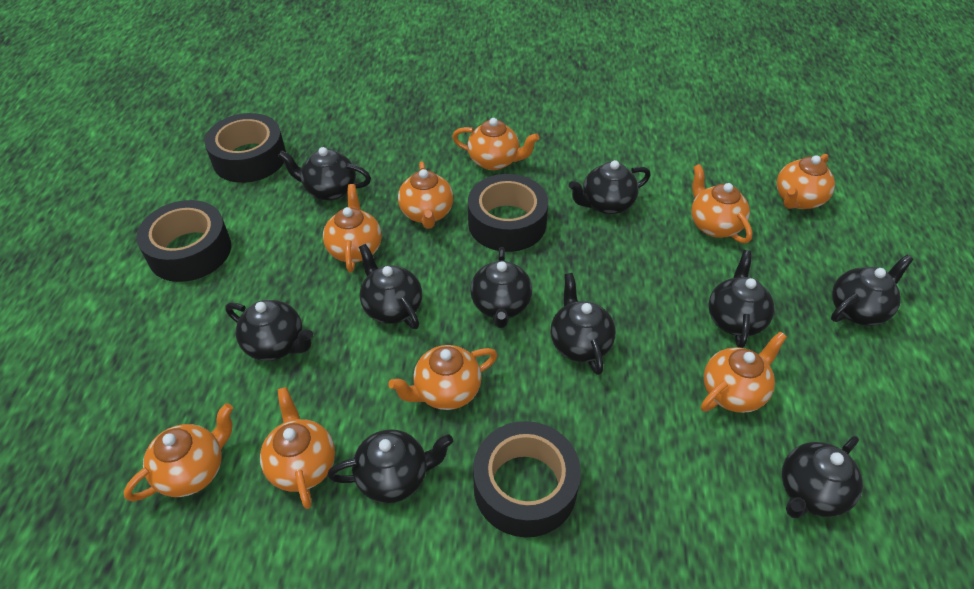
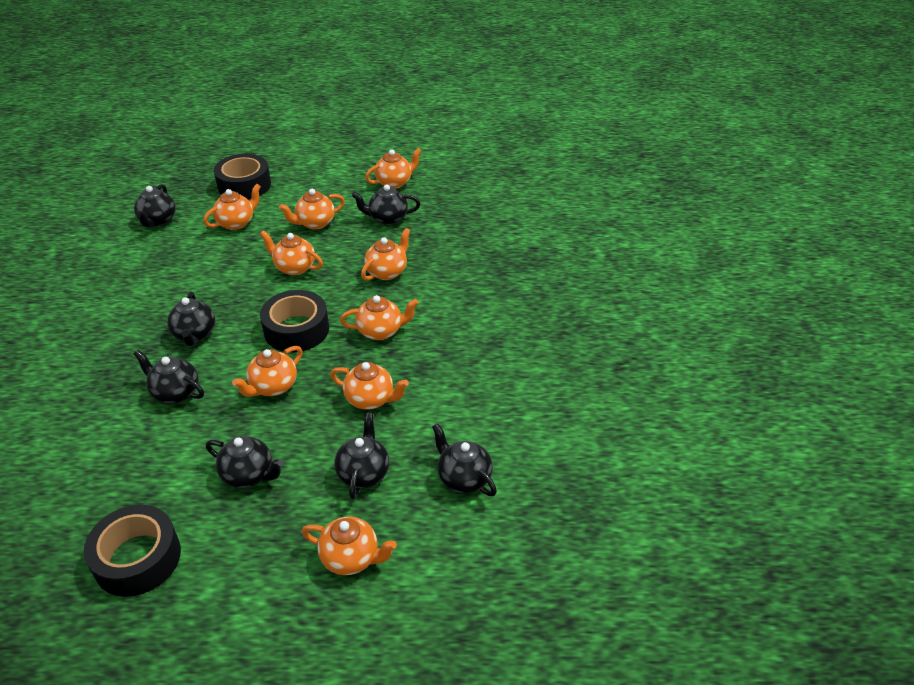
black tape: [136,200,231,282] [204,113,286,183] [468,174,548,252] [473,421,581,537] = 4 -> [84,505,181,597] [214,154,271,199] [260,290,329,352] = 3
black teapot: [225,300,313,361] [278,147,371,201] [328,429,453,503] [359,244,422,329] [470,247,532,328] [551,273,616,375] [569,160,650,214] [708,250,775,348] [782,436,863,518] [831,255,914,326] = 10 -> [134,184,176,227] [134,350,204,404] [167,291,215,346] [206,436,283,488] [334,412,389,500] [352,184,420,225] [432,423,497,496] = 7

